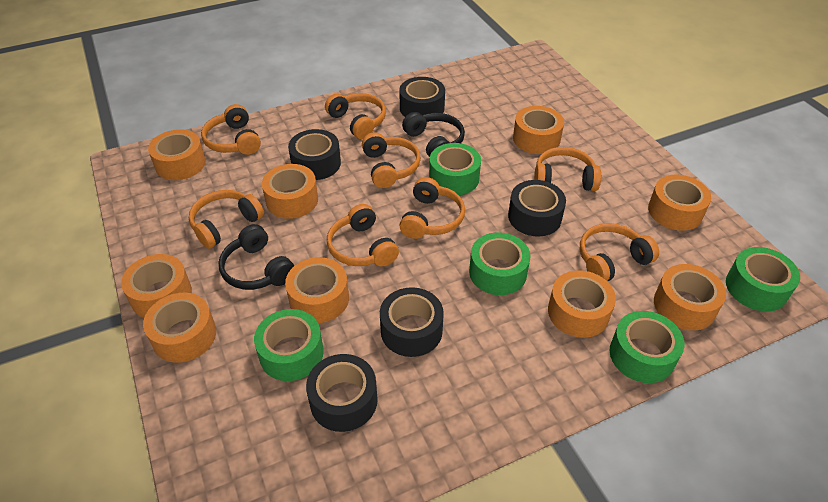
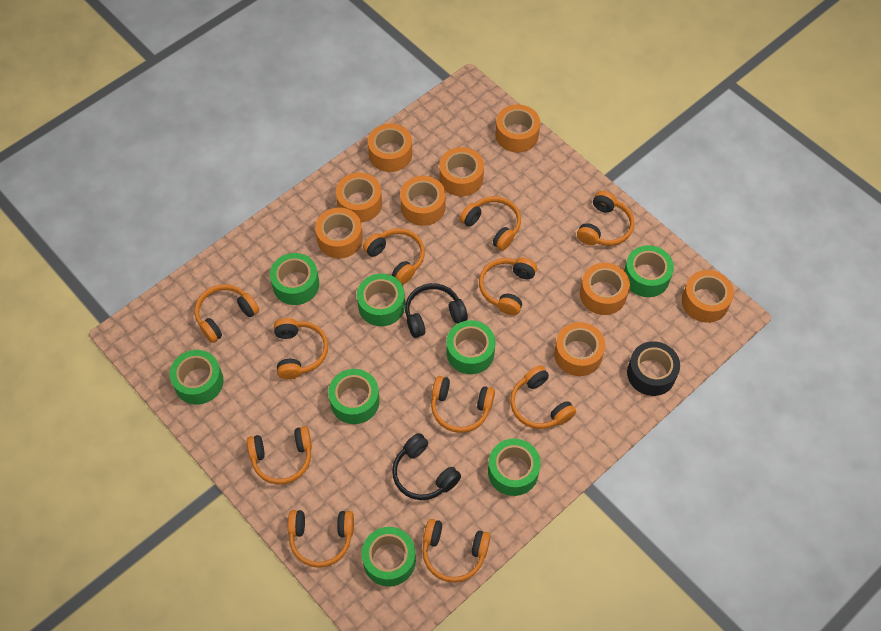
black tape: [288,129,341,180] [306,354,378,432] [380,287,444,357] [399,77,445,117] [508,180,566,237] = 5 -> [627,341,680,396] = 1
green tape: [254,309,324,381] [429,143,481,195] [469,233,531,295] [610,311,684,383] [726,247,800,311] = 5 -> [169,350,224,405] [270,253,319,305] [328,369,380,424] [357,274,405,326] [362,527,416,587] [446,320,496,374] [488,439,541,496] [624,245,674,297] = 8
orange headphones: [189,190,264,249] [201,104,261,155] [325,93,386,139] [327,204,399,266] [362,132,421,188] [399,177,465,239] [534,147,601,191] [580,223,659,281] = 8 -> [195,284,259,343] [247,426,312,485] [274,318,328,379] [288,510,354,568] [363,228,425,285] [422,519,491,583] [431,376,495,433] [460,196,521,251] [479,258,537,315] [510,365,576,429] [577,191,634,246] = 11

